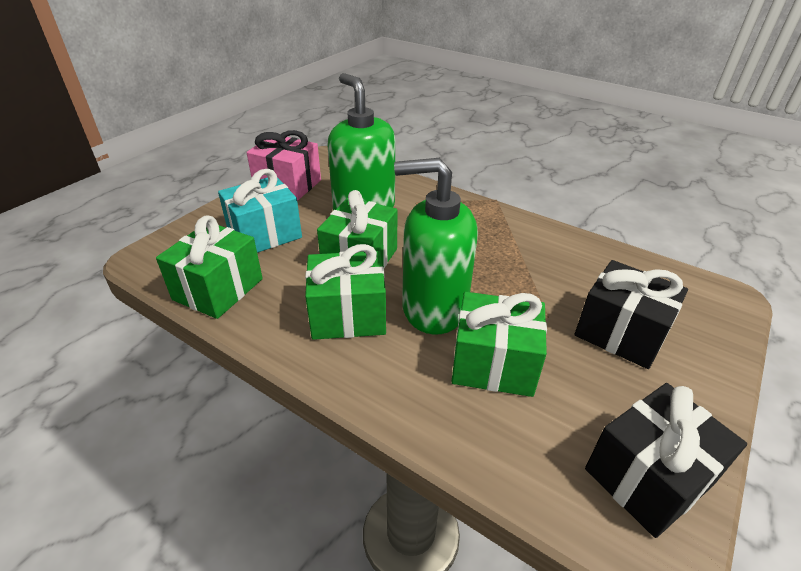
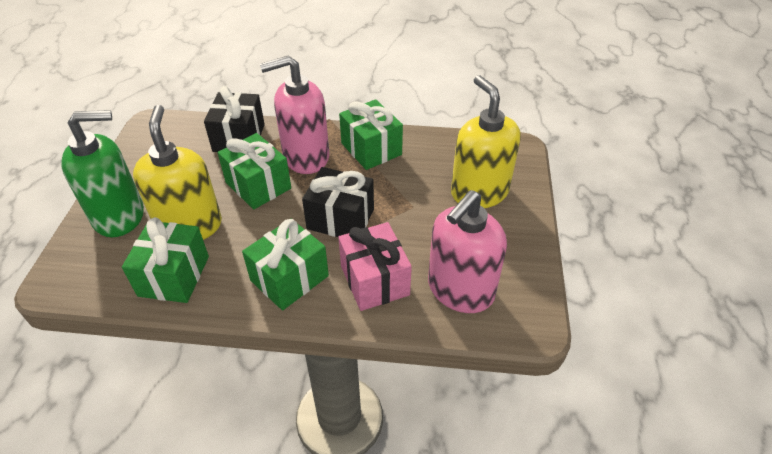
green soap dispenser: [328,73,395,210] [394,158,478,335] = 2 -> [61,110,144,237] = 1
pink soap dispenser: none = 0 -> [260,55,329,174] [428,190,507,313] = 2
turquoise gift: [218,169,302,253] = 1 -> none = 0
yellow soap dispenser: none = 0 -> [133,105,222,240] [451,75,521,208] = 2

